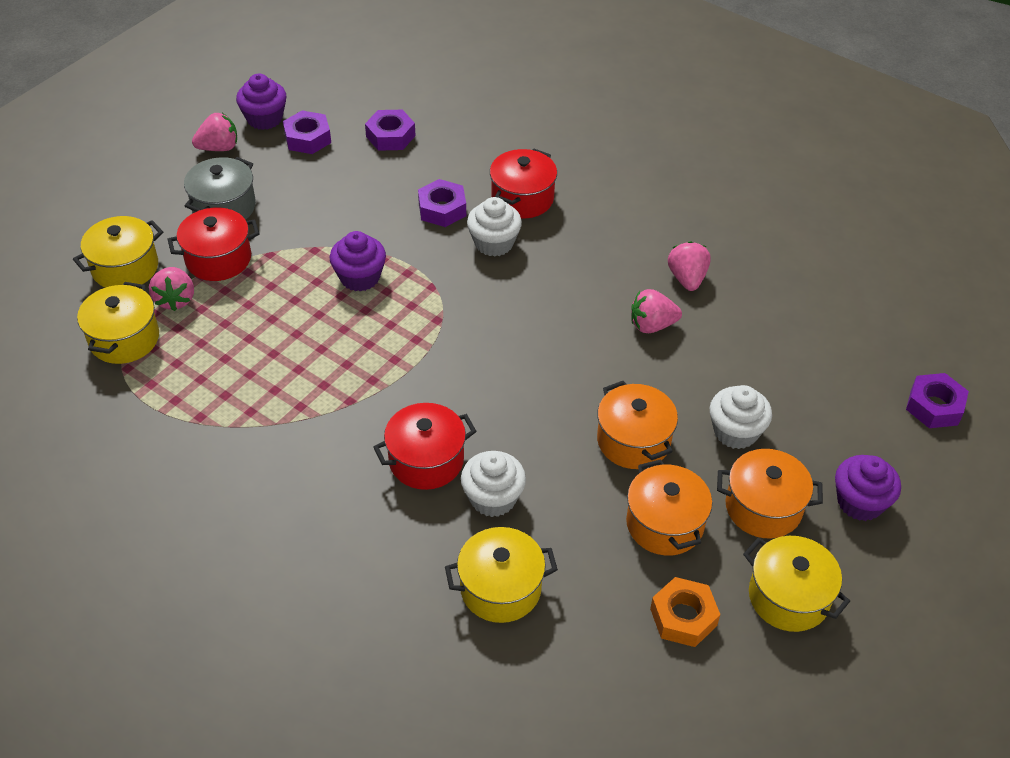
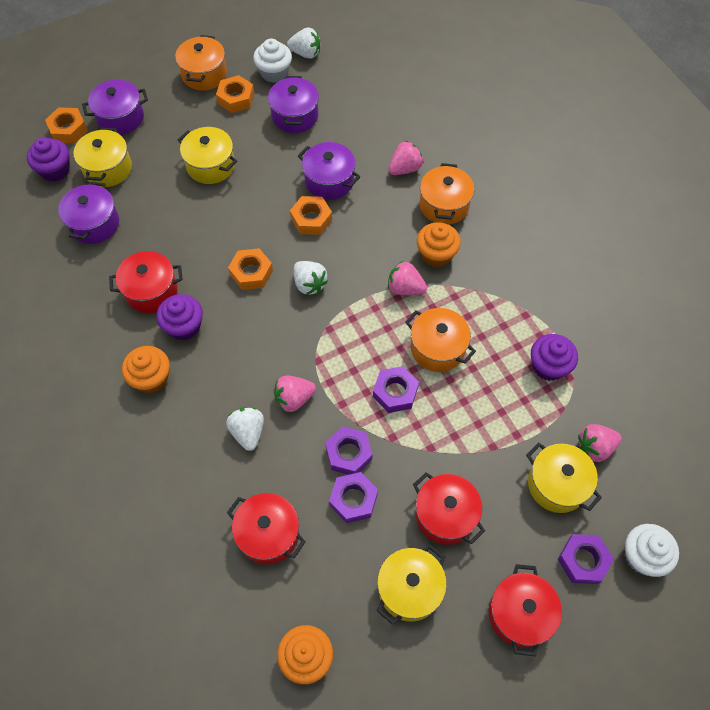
grey pot: [184,157,256,220] = 1 -> none = 0
orange cupcake: none = 0 -> [122,346,170,393] [277,625,333,684] [417,222,461,267] = 3
orange nut: [650,577,720,647] = 1 -> [45,107,88,144] [216,75,254,113] [228,248,273,290] [290,196,332,235] = 4
purple pot: none = 0 -> [58,181,119,244] [82,80,148,135] [268,76,319,133] [298,142,360,200] = 4
red pot: [167,208,260,281] [373,403,476,490] [490,149,557,218] = 3 -> [109,251,183,313] [227,493,306,565] [413,472,485,545] [488,564,562,656] = 4
white cupcake: [461,451,526,517] [467,197,522,257] [710,385,772,449] = 3 -> [253,39,292,83] [625,524,679,577] = 2
white strawberry: none = 0 -> [226,407,264,451] [287,27,320,59] [294,261,328,295] = 3

